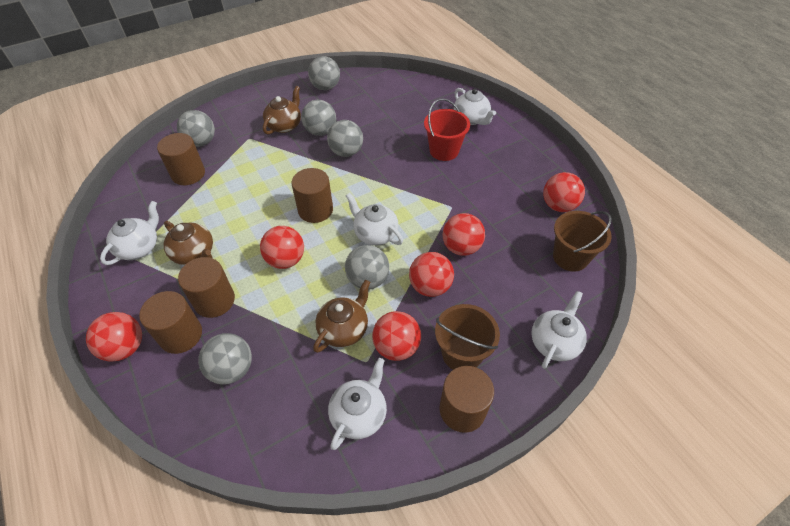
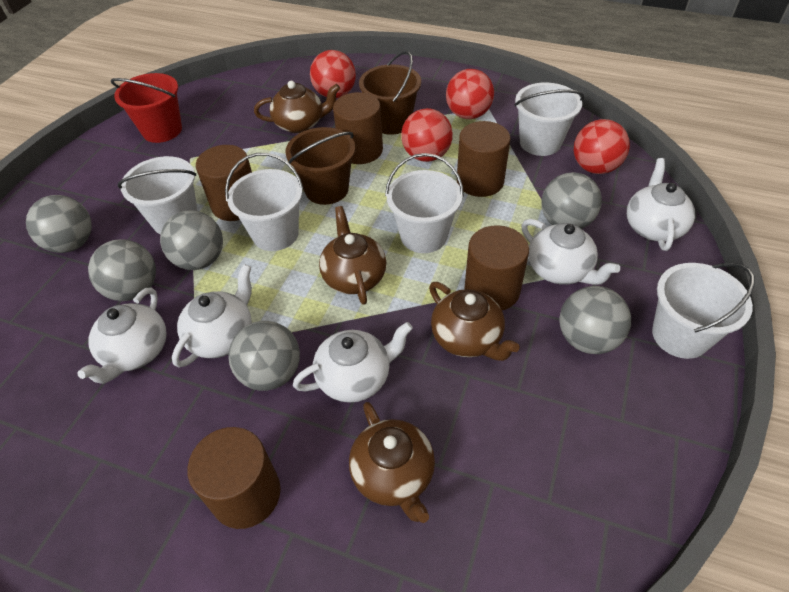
brown teapot: [163,221,213,265] [263,86,301,135] [313,280,370,353] = 3 -> [254,81,340,133] [319,206,386,305] [349,402,435,523] [429,282,520,361] = 4
red ball: [86,312,142,362] [260,226,304,269] [372,311,421,361] [409,252,454,297] [442,213,485,256] [543,172,585,212] = 6 -> [310,50,356,98] [401,108,453,162] [446,69,494,119] [574,119,630,174] = 4
white bucket: none = 0 -> [117,156,197,235] [225,153,304,251] [385,153,464,253] [514,83,584,156] [652,263,755,359] = 5

